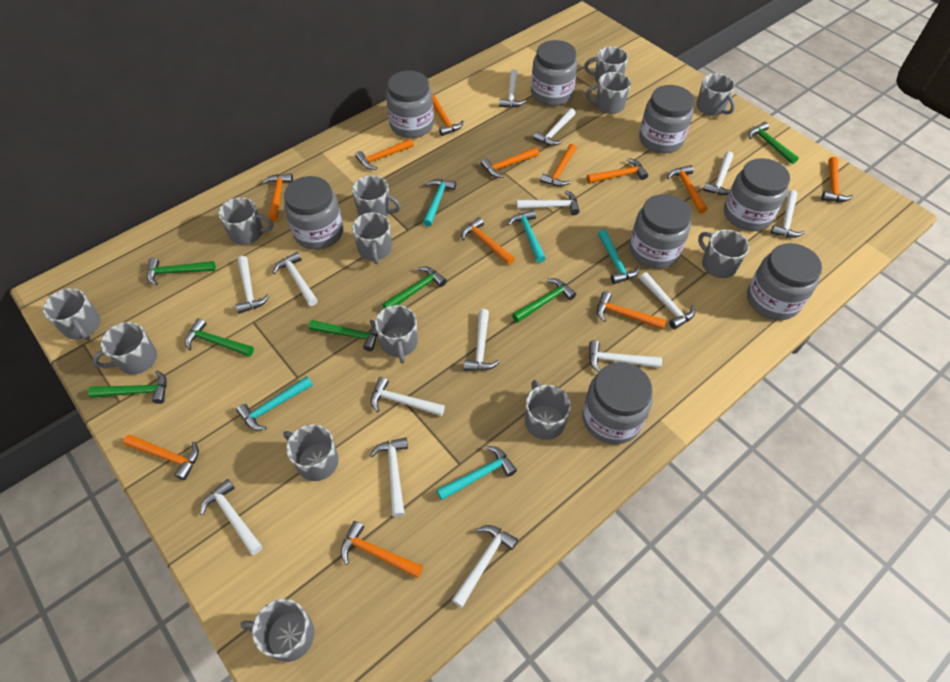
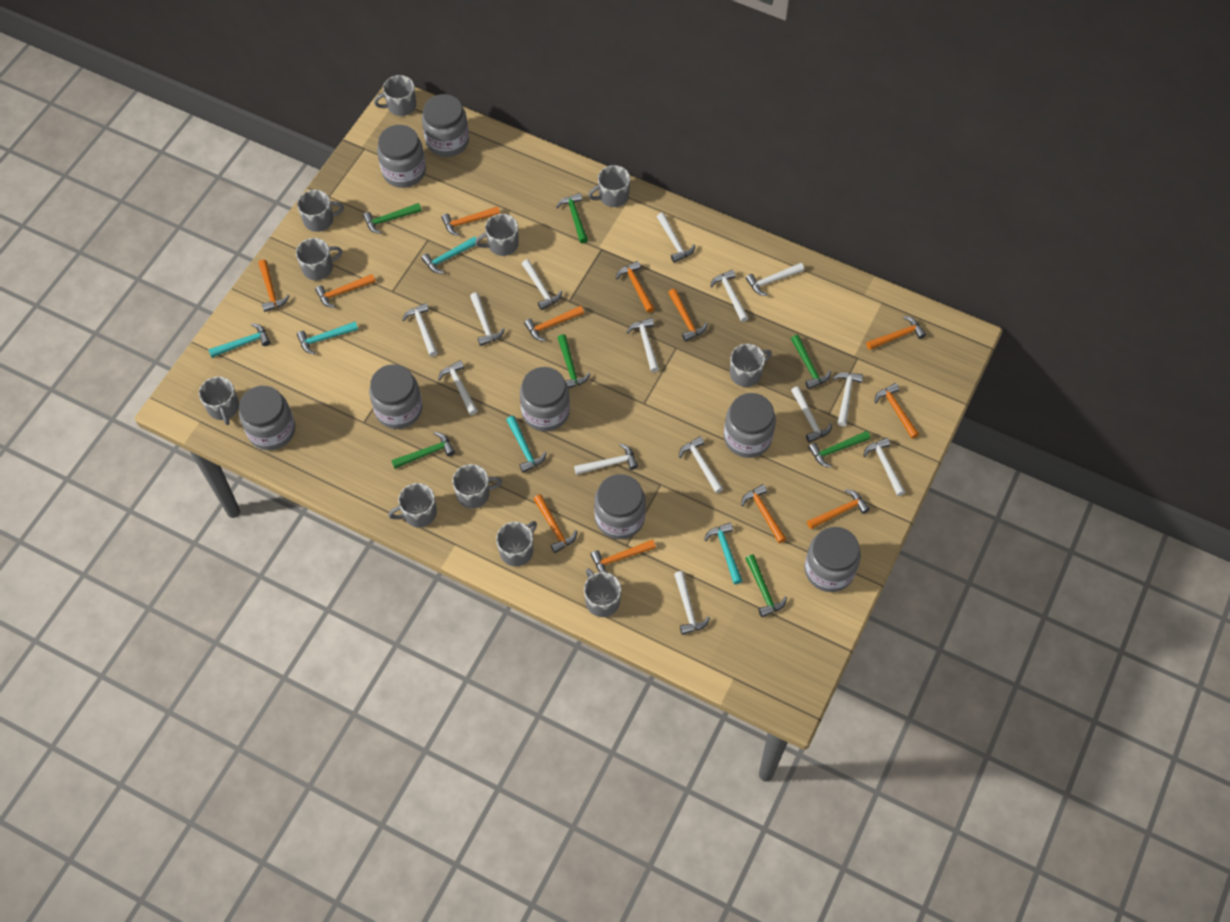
grey mug: [43,288,100,340] [92,322,157,375] [218,197,273,245] [240,599,314,662] [283,425,339,481] [352,176,401,217] [352,212,392,264] [375,305,418,363] [525,380,571,440] [584,47,628,83] [586,72,631,114] [696,74,735,116] [698,229,749,278] = 13 -> [199,377,239,425] [296,238,342,280] [297,190,344,232] [374,75,416,116] [388,483,437,527] [452,464,502,509] [475,214,519,256] [496,521,537,566] [584,568,621,617] [588,165,630,207] [730,344,772,387] = 11

